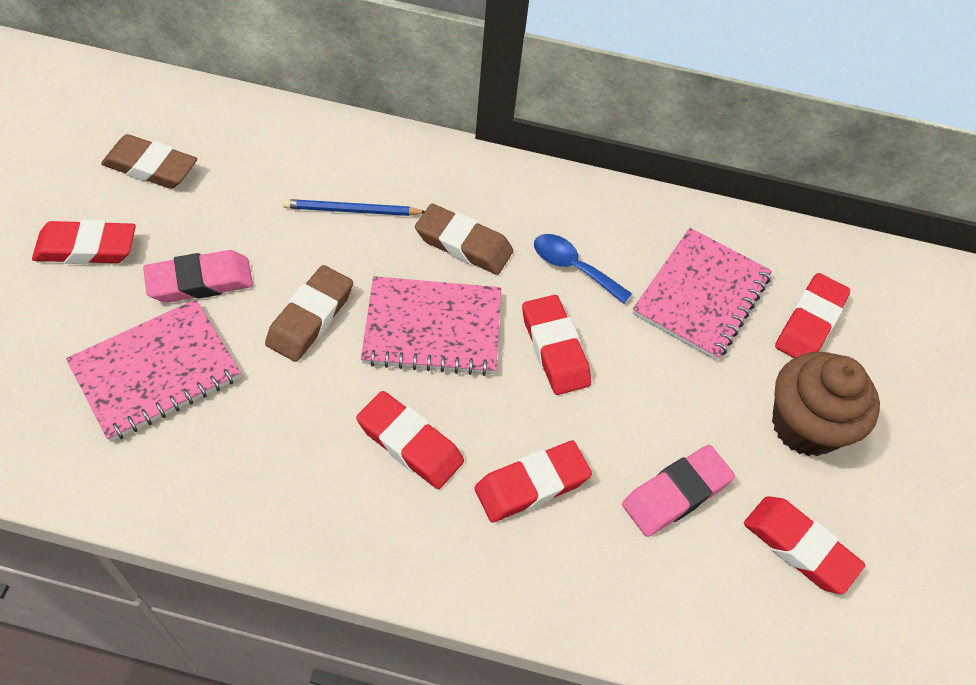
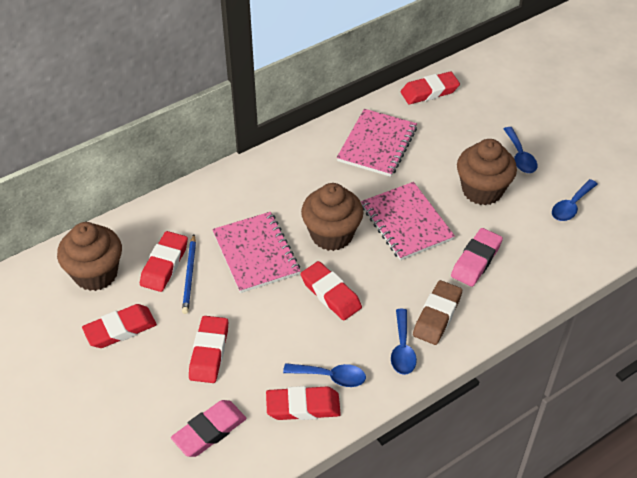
blue spoon: [534,234,632,304] = 1 -> [283,363,366,387] [391,309,417,375] [504,127,537,173] [552,179,598,221] = 4
brown cupcake: [772,352,880,456] = 1 -> [57,222,122,291] [301,183,363,251] [457,139,517,205] = 3
brown eraser: [101,134,197,189] [265,265,353,362] [415,204,513,275] = 3 -> [413,280,462,345] = 1

